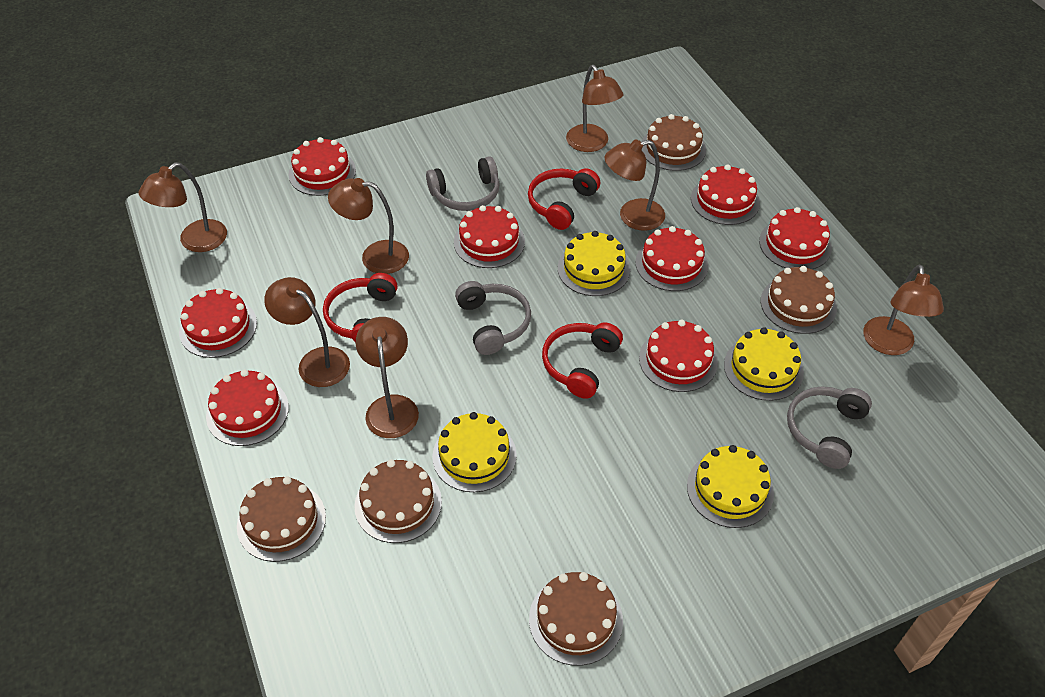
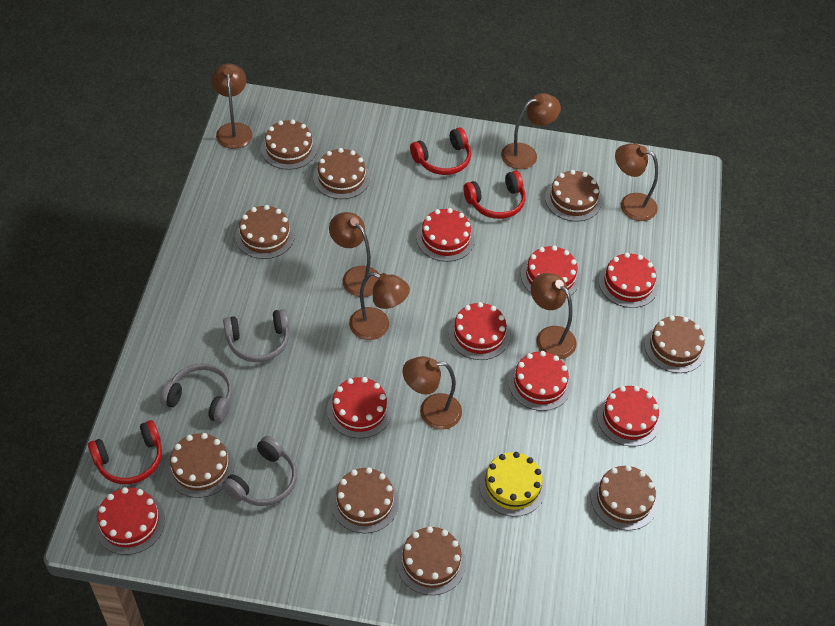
brown cake: [237,476,326,562] [354,459,442,543] [529,572,623,666] [641,114,706,171] [761,266,837,334] = 5 -> [166,433,235,498] [235,205,295,259] [261,119,317,170] [313,148,370,199] [331,467,399,533] [396,526,466,595] [545,170,602,222] [591,465,658,530] [644,315,706,373] = 9
yellow cake: [432,412,517,492] [558,231,630,296] [687,445,774,528] [724,327,804,401] = 4 -> [479,452,546,517] = 1

